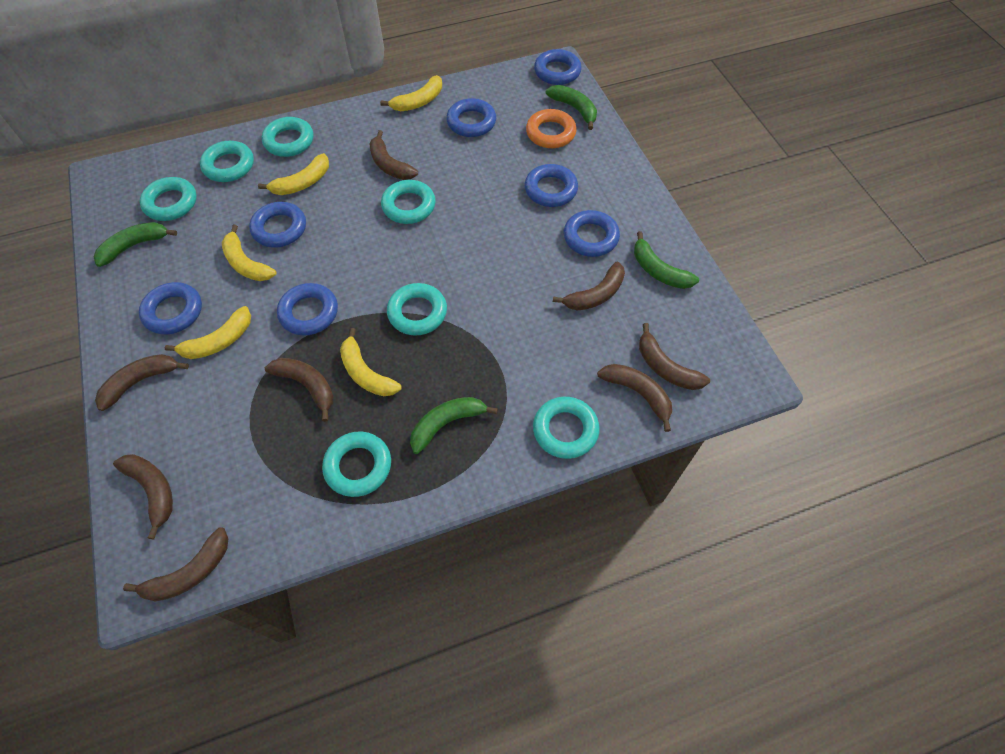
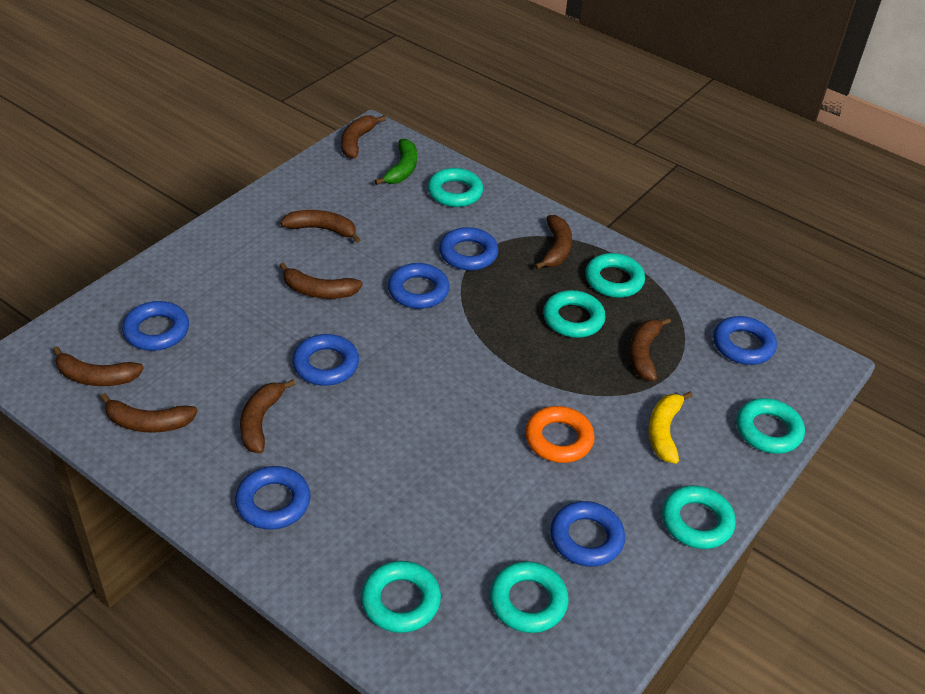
green banana: [94,222,177,267] [410,397,498,454] [546,85,597,130] [634,231,699,289] = 4 -> [375,138,417,185] = 1
yellow banana: [164,306,251,359] [222,225,276,281] [258,153,329,195] [340,328,401,396] [380,75,442,111] = 5 -> [649,391,693,464] = 1

